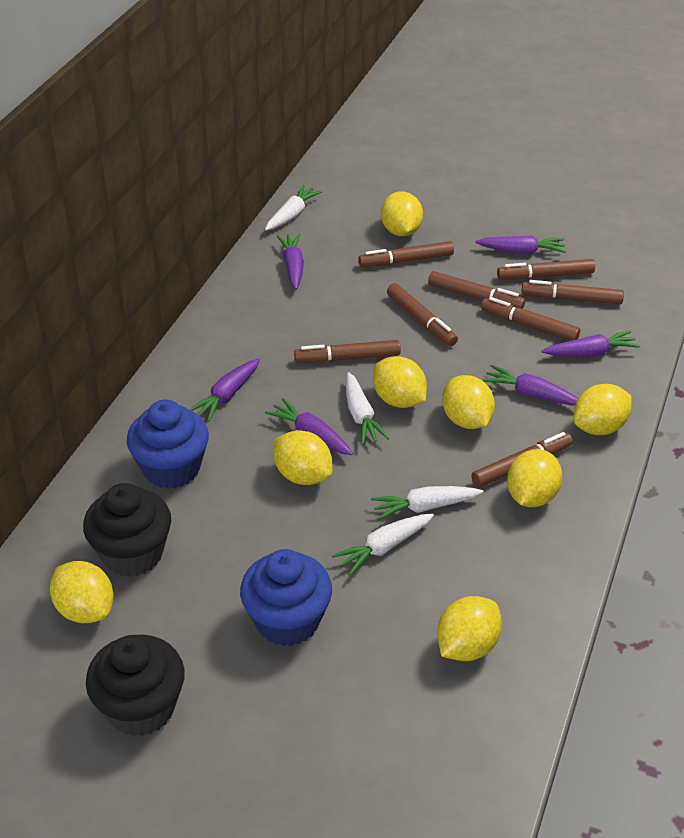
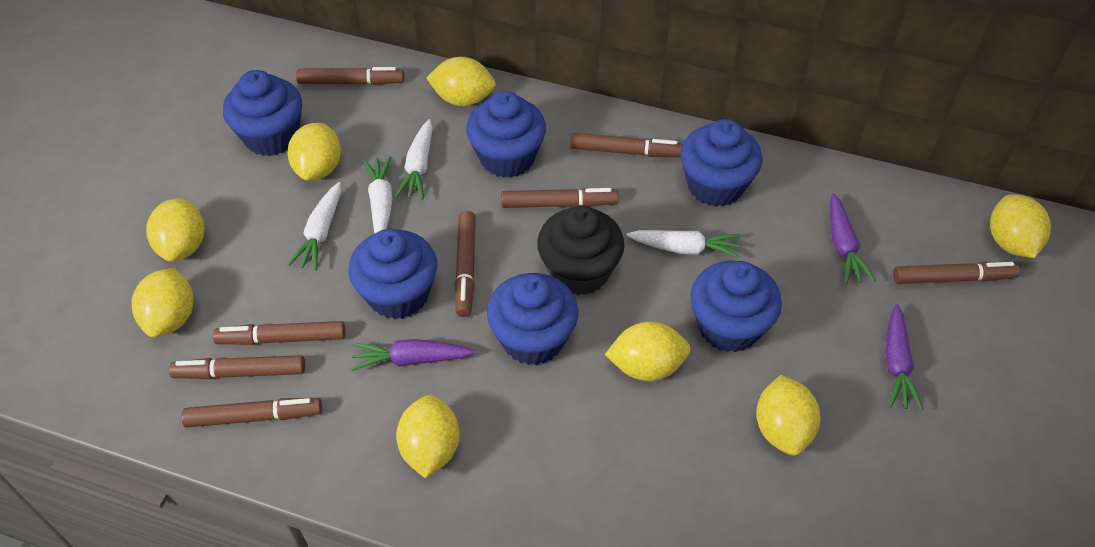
black cupcake: [83,483,171,577] [86,635,185,736] = 2 -> [537,205,624,295] = 1
blue cupcake: [127,400,209,489] [240,549,332,646] = 2 -> [223,70,302,156] [348,229,437,319] [466,91,546,178] [487,273,578,365] [680,119,763,207] [691,261,782,352] = 6
purple carrot: [189,358,260,422] [265,398,353,455] [277,234,304,290] [475,236,566,254] [482,365,578,405] [541,330,640,357] = 6 -> [351,339,475,371] [830,193,876,284] [885,304,923,411] = 3

